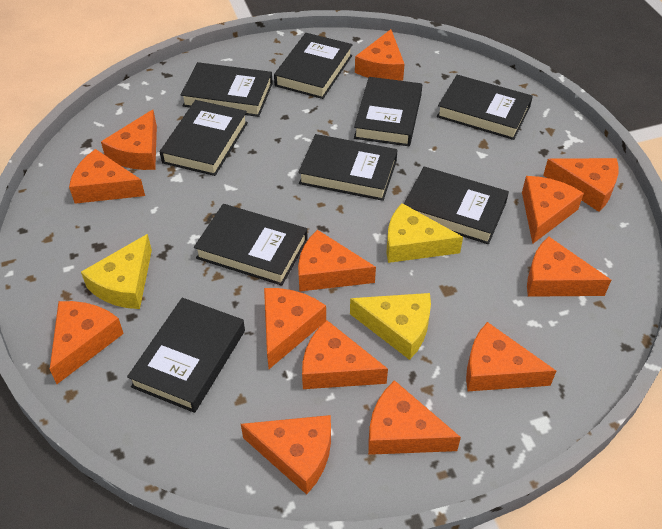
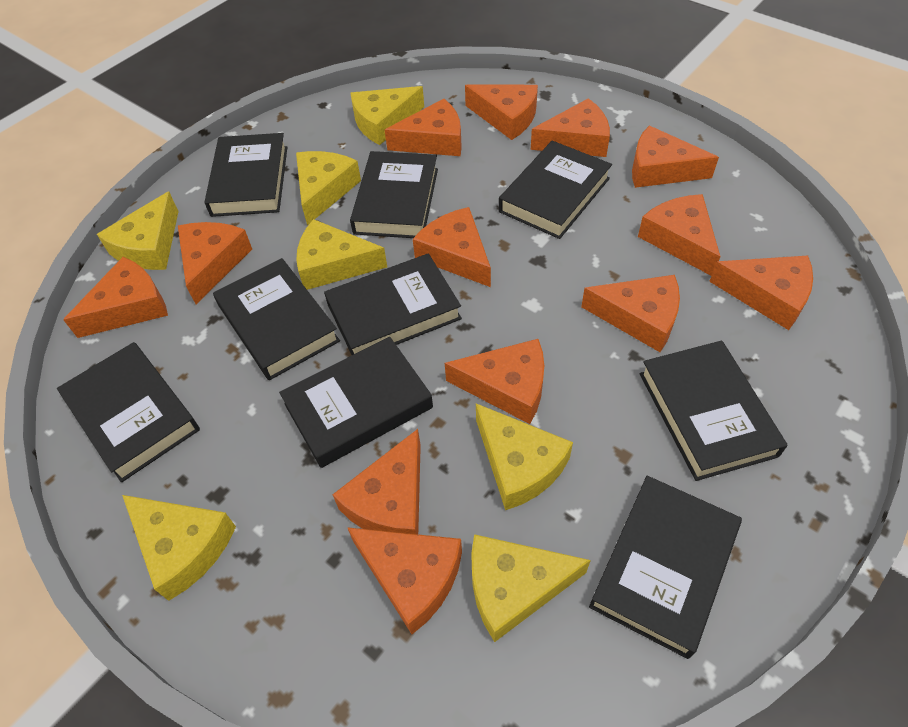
yellow cheese: [81,234,152,309] [350,293,431,360] [386,203,463,263] = 3 -> [97,192,179,270] [122,495,236,601] [296,151,361,225] [296,219,387,290] [351,86,424,145] [471,534,591,642] [476,404,573,510] = 7

